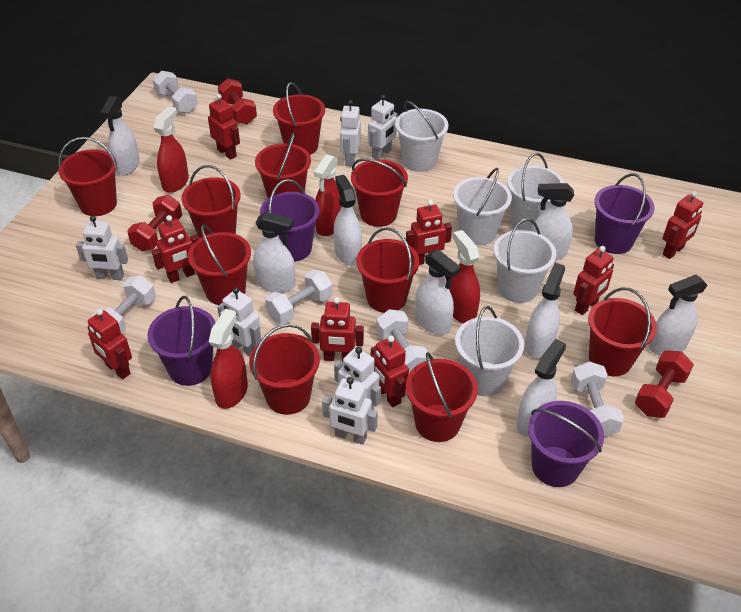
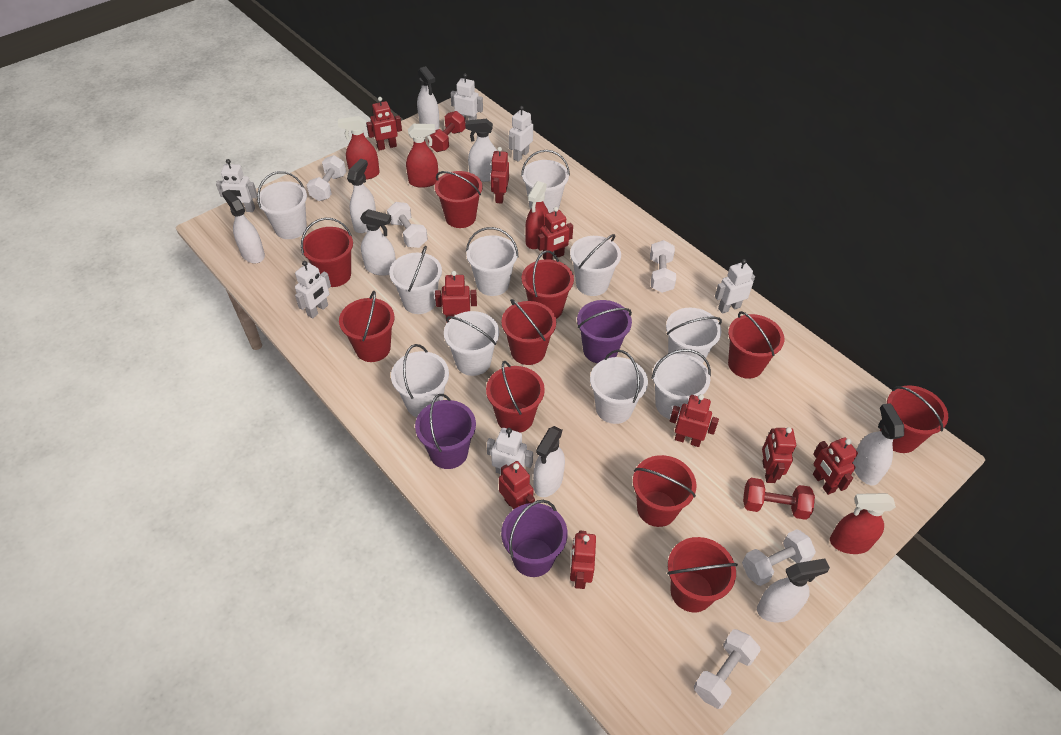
purple bucket: [147,296,216,386] [260,179,320,262] [528,401,604,487] [594,174,655,254] = 4 -> [415,394,476,469] [501,500,568,577] [577,300,632,363] = 3
red dumbbell: [127,195,182,251] [218,78,257,124] [635,350,694,418] = 3 -> [428,111,465,152] [743,478,815,520] = 2
red robot: [87,309,132,379] [152,215,199,283] [208,94,240,160] [311,297,364,362] [371,336,409,407] [406,200,452,265] [573,246,614,315] [663,191,703,259] = 8 -> [366,97,402,151] [435,271,477,323] [491,147,509,204] [499,461,535,509] [537,207,573,260] [570,531,596,589] [670,394,719,447] [762,427,796,483] [813,437,858,495] = 9
white bucket: [395,101,449,172] [453,168,512,246] [455,306,524,396] [494,218,556,303] [507,153,565,231] = 5 -> [257,171,307,239] [389,246,442,314] [391,344,449,417] [444,311,499,376] [466,227,518,296] [521,150,570,213] [570,234,621,296] [590,350,648,424] [652,349,711,420] [666,308,722,363] = 10

